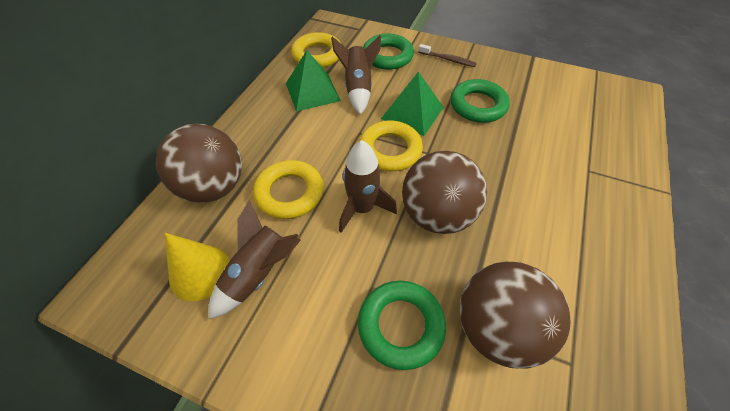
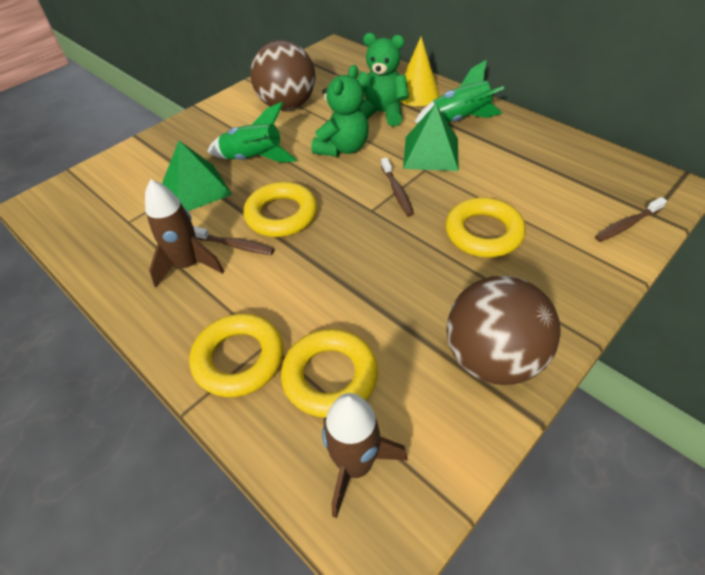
brown ball: [156,124,242,203] [402,151,487,234] [460,262,571,369] = 3 -> [250,40,316,110] [446,276,561,385] = 2
brown rocket: [209,200,301,319] [331,35,381,115] [339,140,397,233] = 3 -> [145,179,224,287] [322,393,408,518] = 2
brown toothbrush: [418,44,477,67] = 1 -> [193,226,274,255] [381,158,414,216] [595,197,667,242] = 3
green ring: [358,280,446,370] [363,33,414,70] [450,79,510,123] = 3 -> none = 0
green rocket: none = 0 -> [207,102,297,163] [415,60,504,123] = 2
green teddy bear: none = 0 -> [312,65,369,157] [357,33,409,126] = 2
yellow ring: [253,160,323,219] [291,32,341,68] [359,121,423,171] = 3 -> [190,314,284,397] [243,182,317,237] [281,329,378,418] [445,198,526,257] = 4

